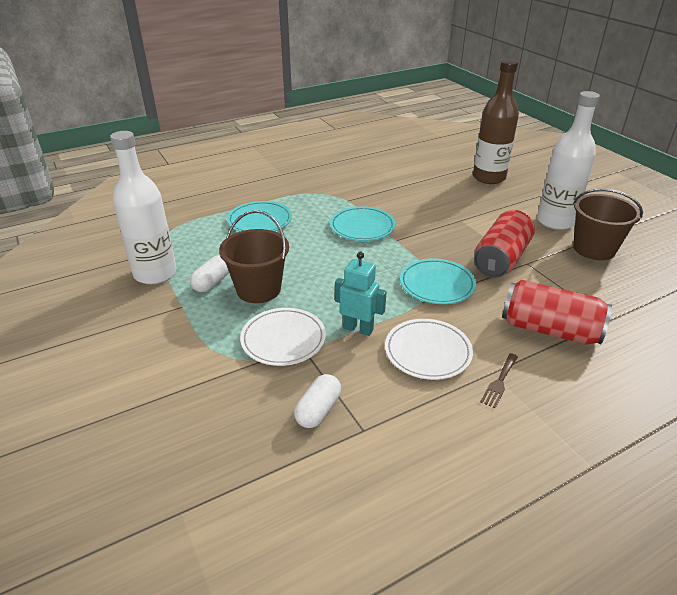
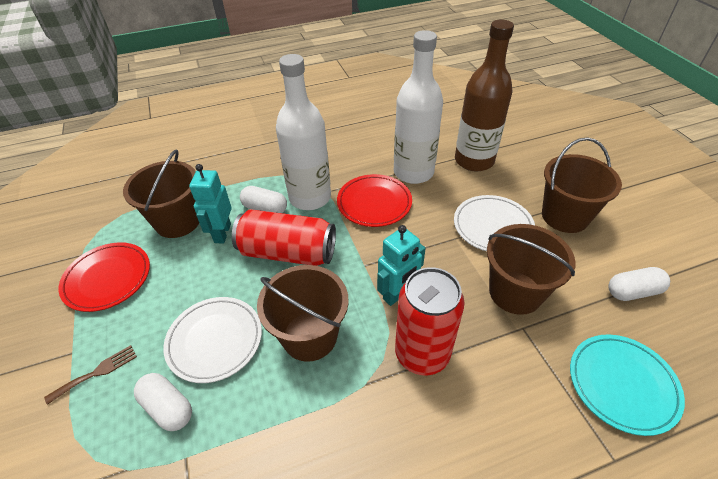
brown bucket: [219,210,289,303] [573,189,643,260] = 2 -> [123,150,199,238] [257,265,349,362] [487,224,575,315] [542,137,622,233] = 4
red plate: none = 0 -> [59,242,150,312] [337,174,412,227] = 2
turquoise plate: [227,201,292,232] [330,206,396,241] [400,258,476,304] = 3 -> [570,334,685,436] = 1
turquoise robot: [335,252,387,336] = 1 -> [189,164,232,244] [377,225,426,306] = 2
white capsule: [190,255,229,292] [294,374,341,428] = 2 -> [134,373,192,431] [240,186,287,213] [608,267,670,301] = 3

